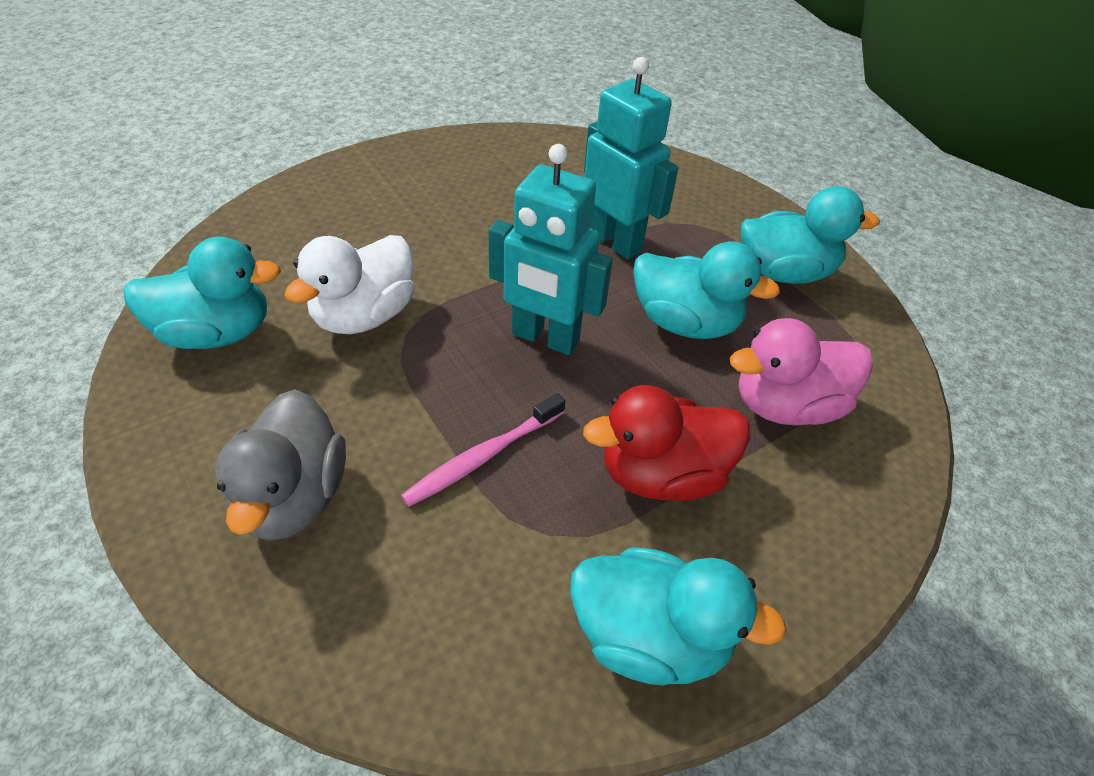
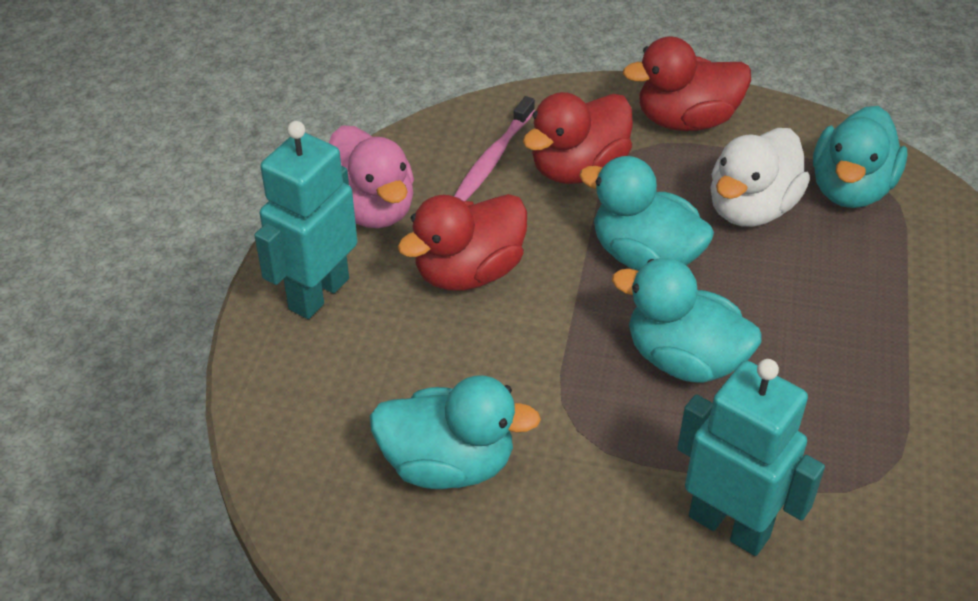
grey duck: [215,389,346,541] = 1 -> none = 0
red duck: [583,385,750,501] = 1 -> [398,194,527,291] [523,92,633,184] [623,36,751,131] = 3

